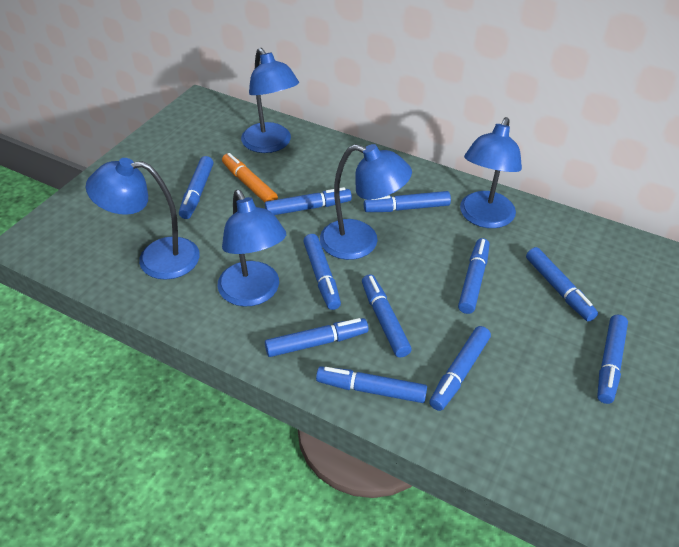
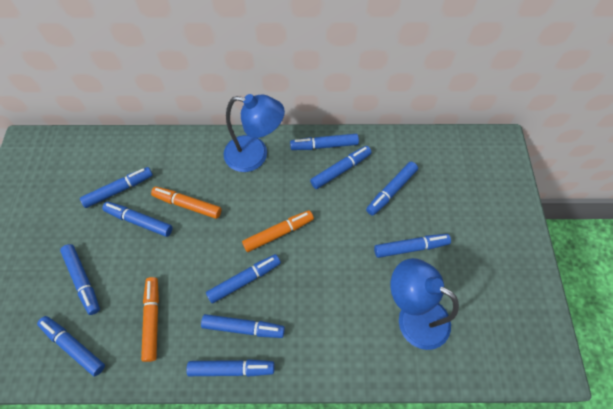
blue lamp: [86,158,200,280] [218,190,286,307] [241,48,299,153] [320,144,412,260] [460,117,522,228] = 5 -> [223,94,285,172] [391,258,459,350] = 2
orange marker: [222,153,278,203] = 1 -> [141,277,159,362] [151,187,221,219] [242,210,314,252] = 3

